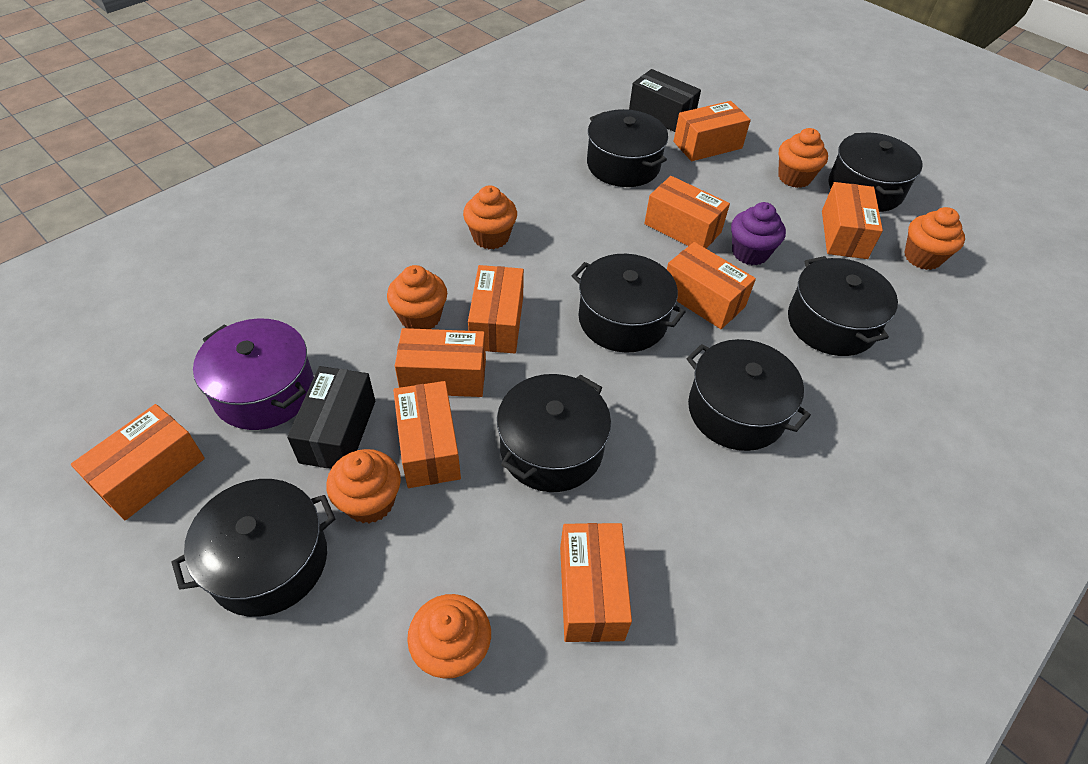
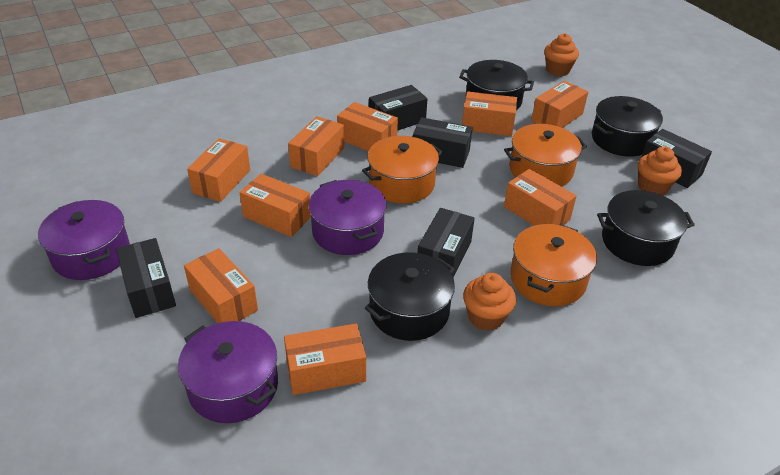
black box: [287,366,375,469] [629,69,701,132] = 2 -> [116,238,176,318] [369,85,428,131] [413,117,473,168] [418,208,475,278] [642,129,712,188] = 5
black pot: [171,479,335,617] [497,374,611,492] [572,254,686,353] [587,109,668,187] [687,339,811,451] [788,256,898,356] [829,132,923,212] = 7 -> [365,252,455,341] [459,60,534,110] [592,96,663,157] [597,190,694,266] = 4
orange cupcake: [326,449,401,524] [387,265,447,329] [407,594,491,678] [463,186,517,249] [778,128,828,188] [904,207,965,270] = 6 -> [463,273,516,331] [544,33,579,76] [638,146,682,195] = 3
orange pot: none = 0 -> [362,136,443,203] [504,124,587,187] [510,224,597,306] = 3
purple cupcake: [731,202,786,265] = 1 -> none = 0
purple pot: [193,318,314,430] = 1 -> [38,200,130,280] [178,321,278,423] [309,180,386,255] = 3

